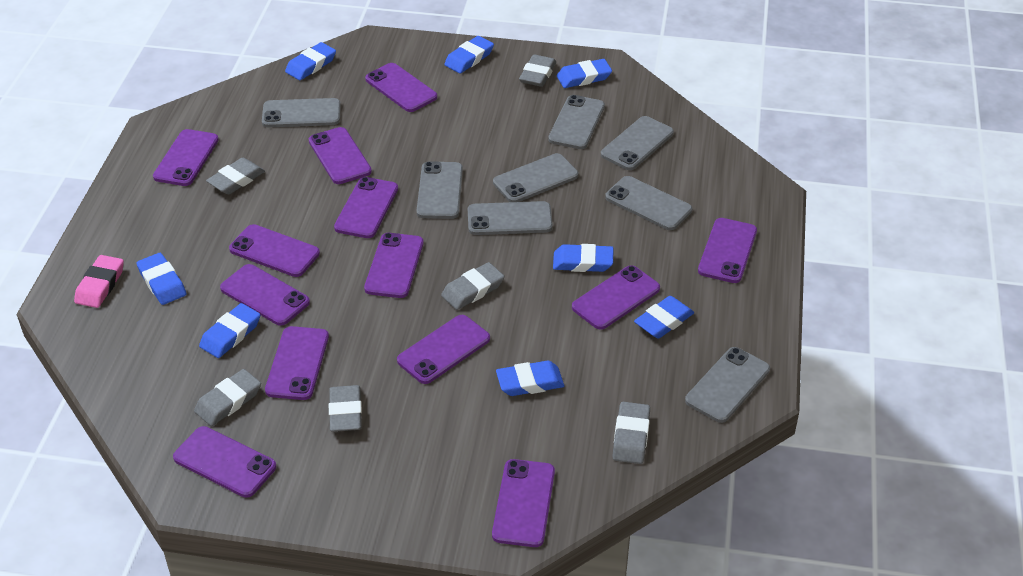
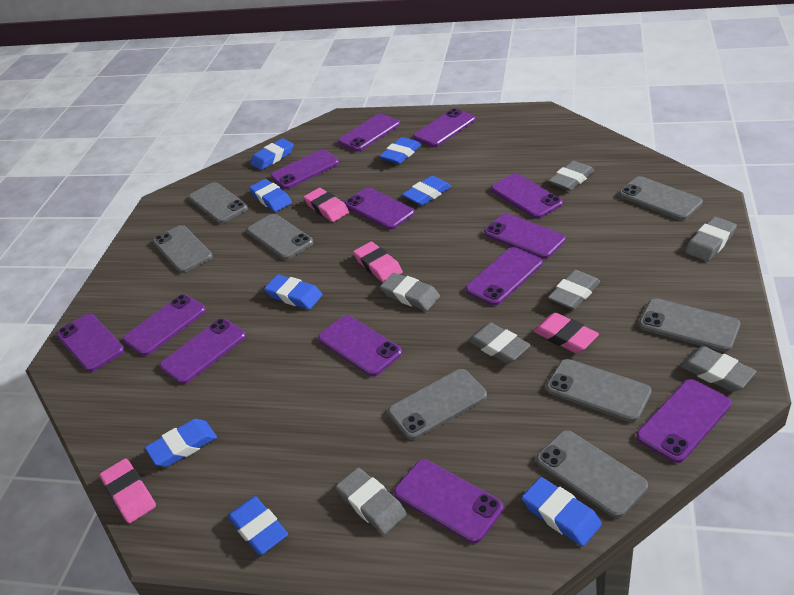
grey eraser: [194,369,261,426] [206,158,265,194] [329,385,362,432] [441,262,504,310] [519,55,556,87] [612,402,650,464] = 6 -> [336,468,407,534] [380,273,440,311] [468,322,531,364] [548,161,595,191] [548,270,600,310] [680,346,757,392] [685,217,737,261] = 7
pink eraser: [74,255,124,308] = 1 -> [100,458,156,523] [304,188,349,222] [353,242,403,283] [533,313,599,353] = 4

